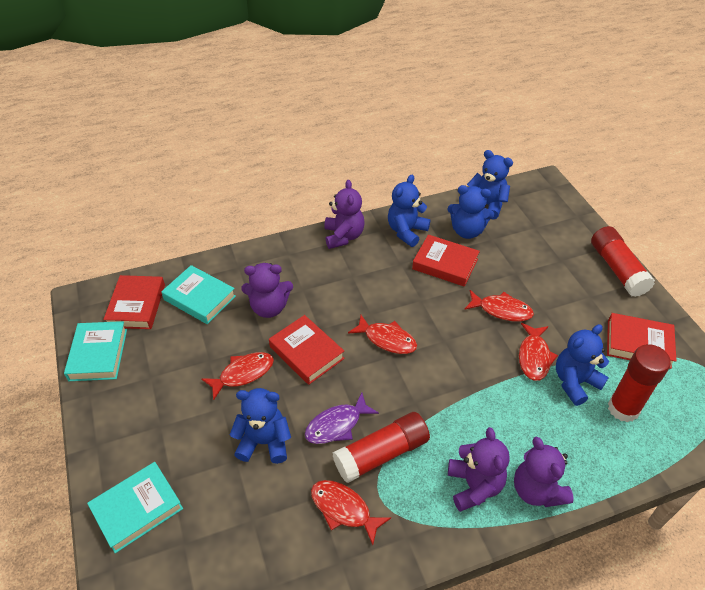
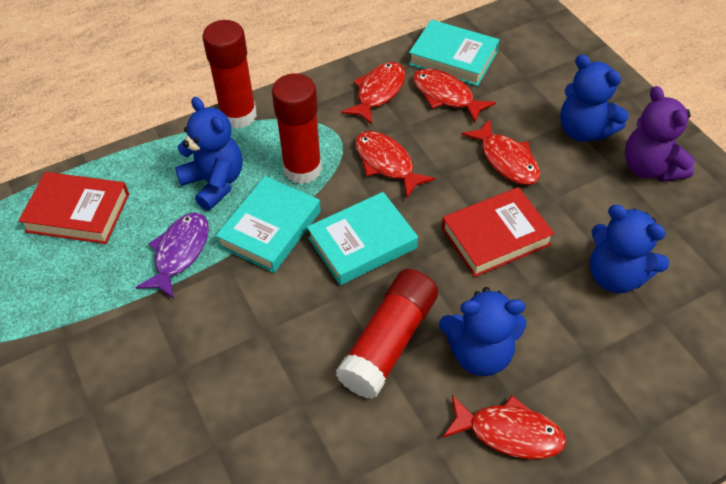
blue teddy bear: [230,388,291,464] [388,175,430,247] [447,185,494,239] [467,150,513,220] [556,324,609,406] = 5 -> [175,97,242,211] [439,287,526,376] [560,54,629,142] [590,205,669,293] = 4
purple teddy bear: [241,263,293,318] [324,180,365,249] [448,427,510,512] [514,437,574,507] = 4 -> [625,86,695,182] = 1
red book: [103,275,165,329] [269,315,345,385] [412,234,480,287] [607,313,676,369] = 4 -> [18,172,129,244] [442,187,555,277] = 2

